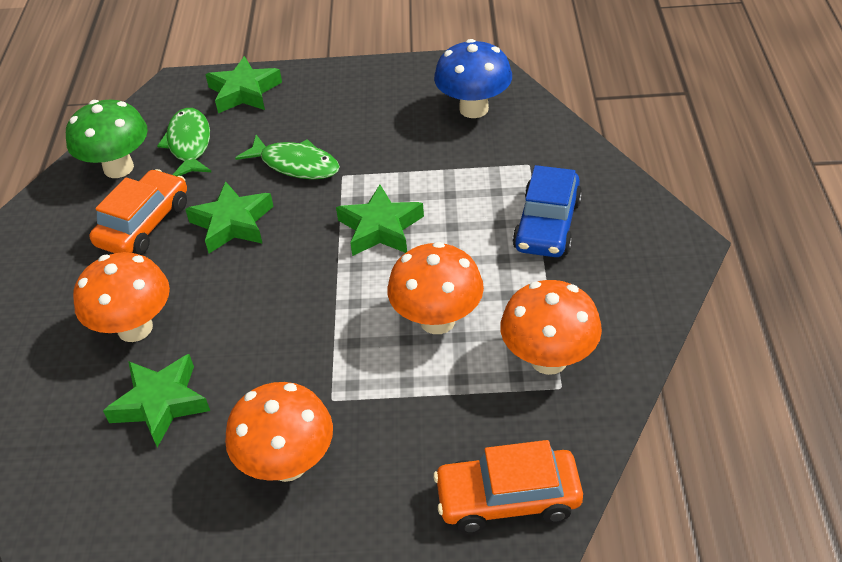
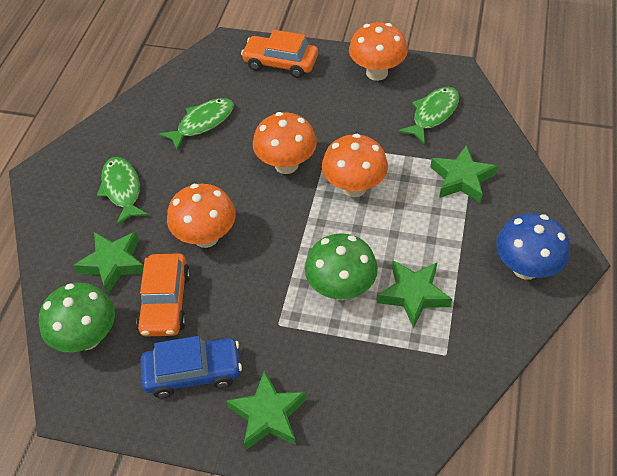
green fish: [157,108,211,176] [235,135,340,179] = 2 -> [97,157,149,225] [159,98,234,150] [398,87,459,144] = 3
green mushroom: [66,100,148,178] = 1 -> [39,283,115,352] [305,233,378,300] = 2

